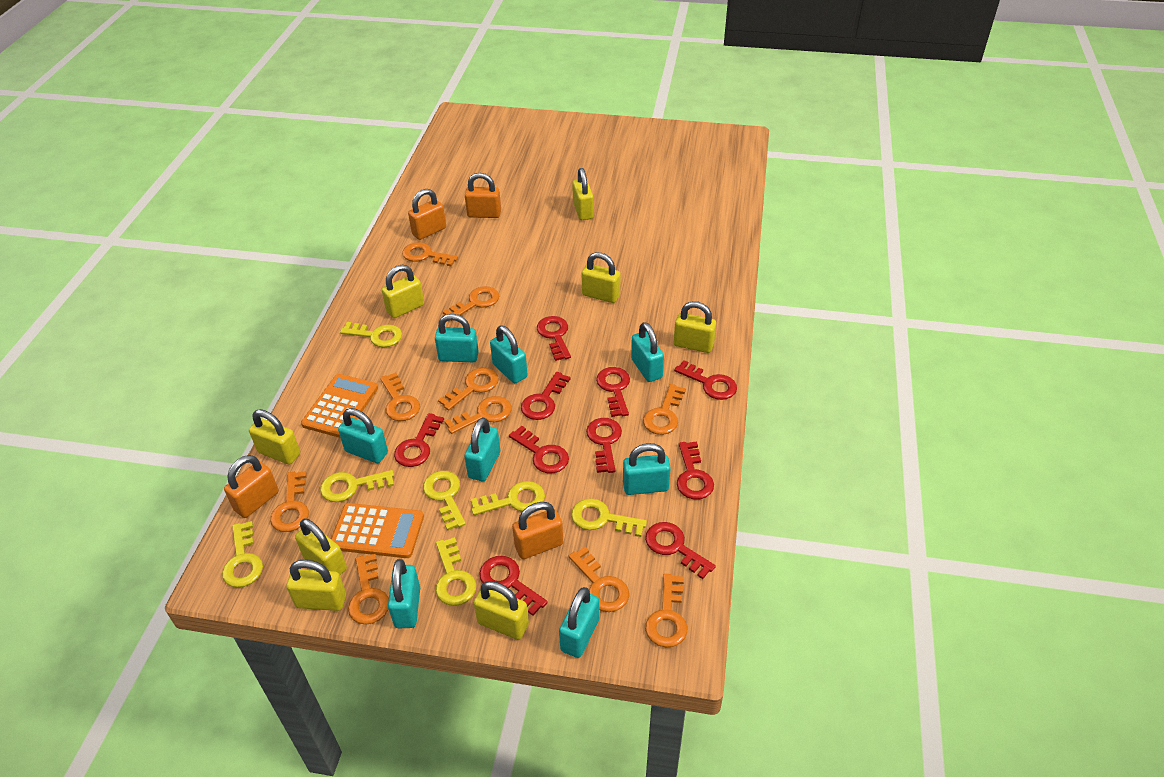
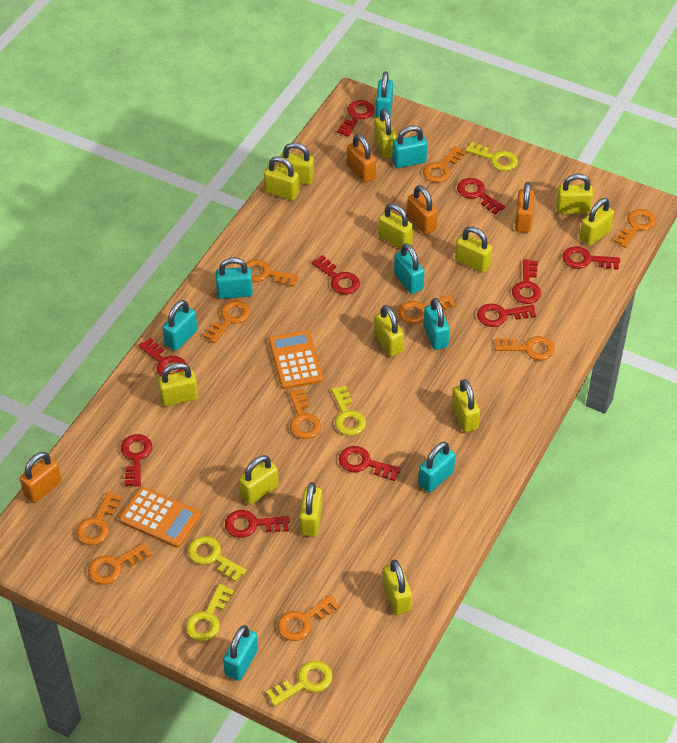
yellow key: [222,521,263,588] [320,470,394,502] [340,322,402,347] [423,471,466,531] [436,537,476,606] [470,481,545,516] [571,498,647,537] = 7 -> [186,584,234,642] [188,536,247,582] [266,661,333,707] [331,386,366,436] [465,142,518,171] = 5
yellow padlock: [249,409,300,465] [287,559,346,611] [295,518,347,575] [382,265,424,318] [474,581,529,640] [572,168,594,220] [582,252,621,303] [674,301,716,353] = 8 -> [158,363,198,406] [239,455,279,505] [264,156,299,201] [279,143,314,185] [299,482,322,537] [374,109,397,158] [374,305,404,357] [378,204,413,249] [383,560,412,615] [452,379,480,432] [455,227,492,273] [556,174,593,214] [579,198,614,246] = 13

